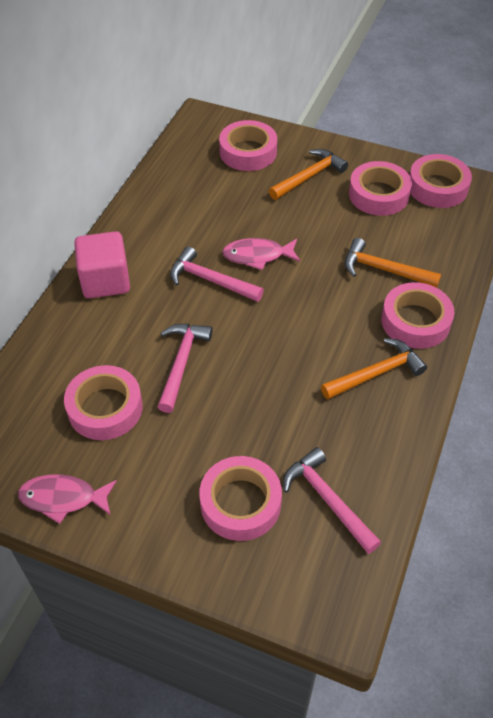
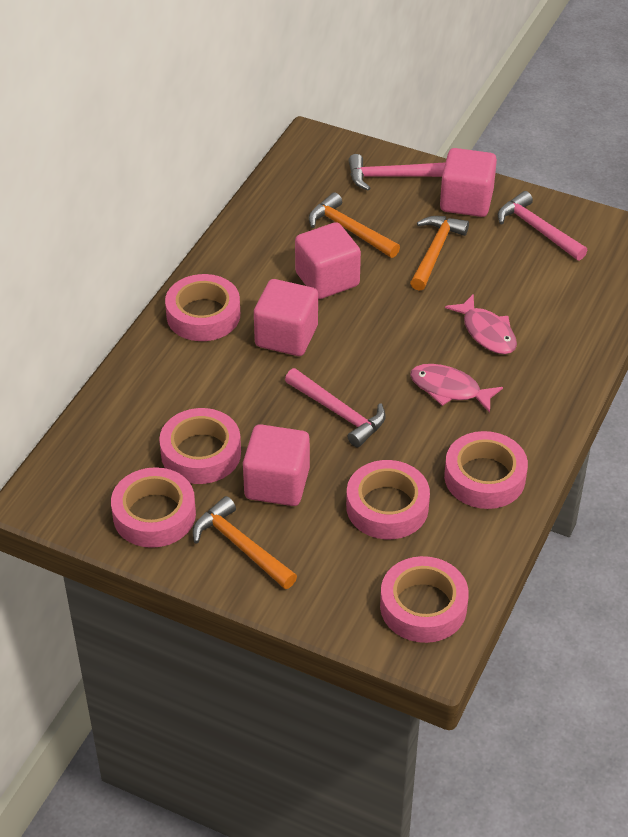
pink cube: [74,231,130,298] = 1 -> [243,424,310,506] [254,279,318,356] [295,222,361,299] [440,148,497,217] = 4

